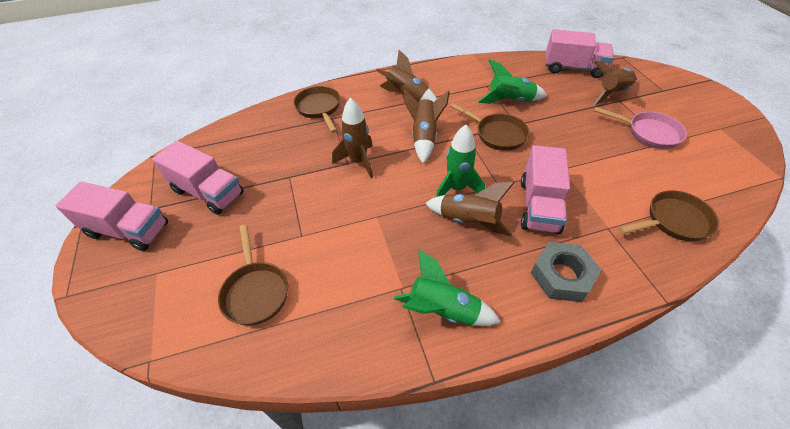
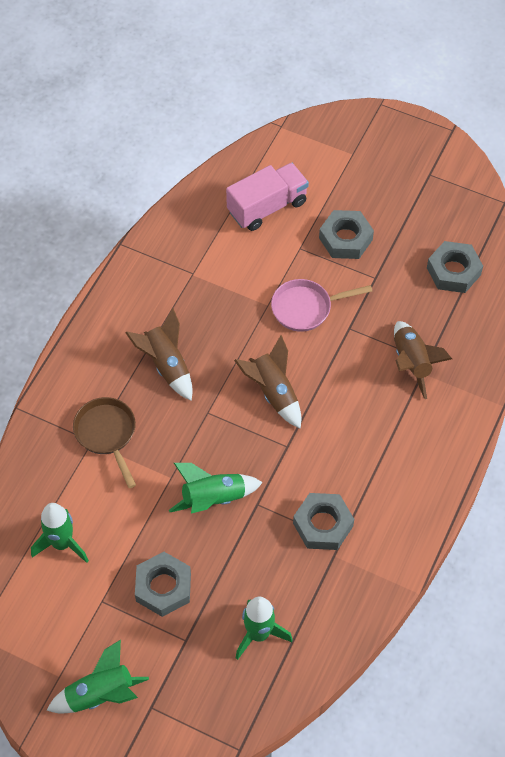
brown pan: [218,224,288,326] [294,86,340,133] [450,103,529,151] [619,190,719,241] = 4 -> [73,397,136,488] = 1
brown rocket: [332,97,373,178] [376,50,437,102] [403,89,450,164] [425,182,514,236] [593,61,637,105] = 5 -> [125,308,193,401] [234,335,301,429] [394,321,452,399] = 3
green rocket: [394,249,501,326] [436,125,485,197] [477,59,547,104] = 3 -> [31,503,89,563] [47,640,149,713] [169,463,263,513] [236,597,293,660] = 4
grey nut: [531,242,602,302] = 1 -> [135,552,191,617] [293,493,354,550] [319,210,374,259] [427,241,483,293] = 4
pink truck: [55,182,168,251] [152,141,244,215] [521,145,570,234] [545,29,614,78] = 4 -> [226,163,309,231] = 1

